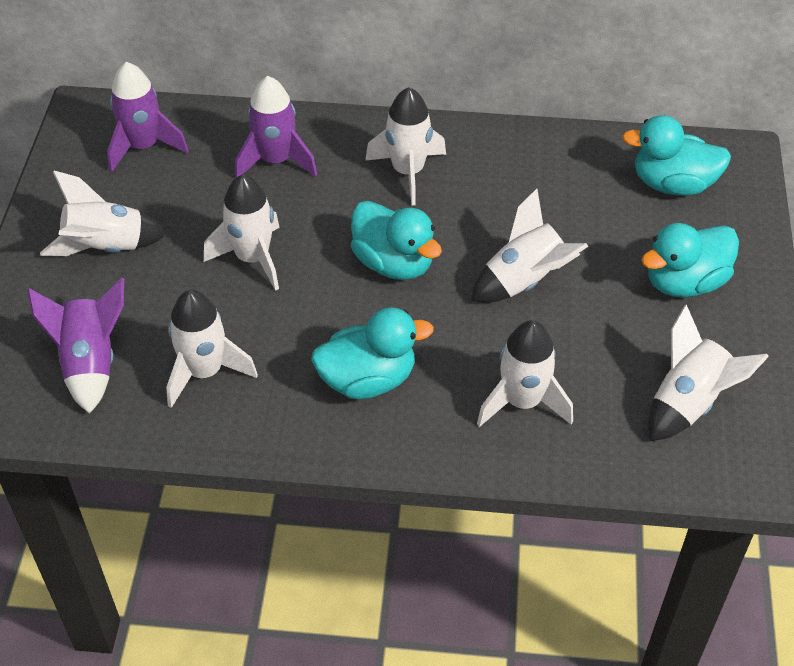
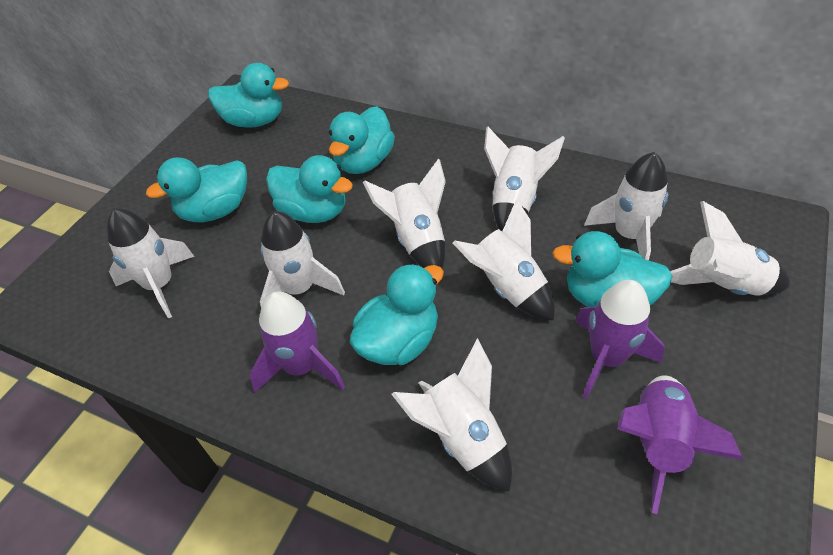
turquoise duck: [311,307,434,399] [351,201,442,280] [622,115,731,196] [641,223,739,298] = 4 -> [146,157,247,222] [208,63,289,128] [266,155,353,223] [329,106,395,174] [350,263,444,365] [552,231,673,307] = 6
white rocket: [40,170,167,256] [166,290,258,408] [204,175,280,291] [365,87,446,206] [471,189,589,303] [477,320,573,427] [648,304,769,441] = 7 -> [107,208,195,318] [260,211,345,308] [363,158,446,268] [391,338,512,492] [453,198,555,321] [484,126,565,231] [584,152,668,261] [670,201,790,296] = 8

